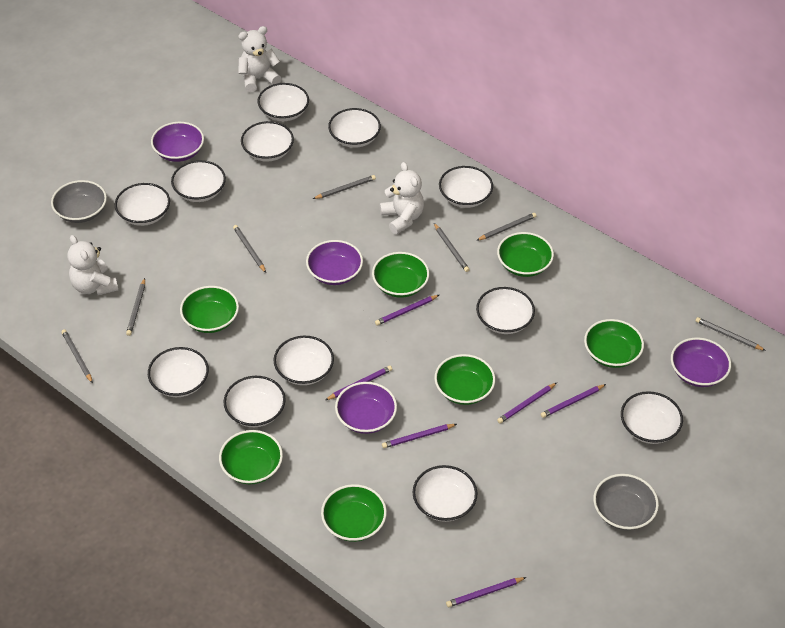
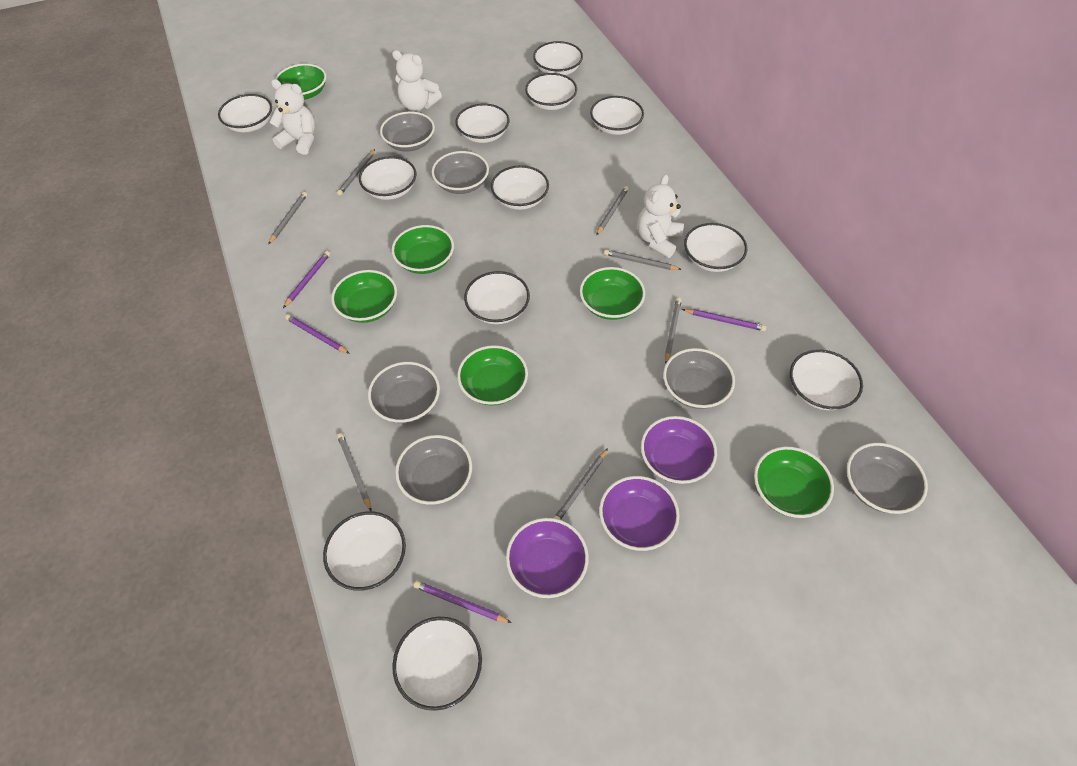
green bowl: [180,286,239,333] [219,430,283,484] [321,484,387,542] [372,252,429,298] [434,354,495,405] [497,232,554,277] [584,319,644,368] = 7 -> [275,64,326,100] [331,270,397,323] [392,225,454,274] [457,345,528,406] [580,267,645,320] [754,447,834,518] = 6
grey bowl: [51,180,107,223] [593,474,659,530] = 2 -> [368,362,440,423] [380,112,435,151] [395,435,472,505] [432,151,489,194] [663,348,735,409] [847,443,928,514] = 6
purple bowl: [151,122,204,162] [306,240,363,285] [335,382,397,434] [671,337,731,387] = 4 -> [506,518,589,598] [599,476,680,551] [641,416,717,484] = 3
purple pencil: [326,366,392,400] [375,295,439,325] [382,424,457,448] [446,577,526,607] [497,383,557,424] [541,384,606,418] = 6 -> [283,251,330,308] [285,315,350,354] [414,581,512,623] [682,309,766,331] = 4

